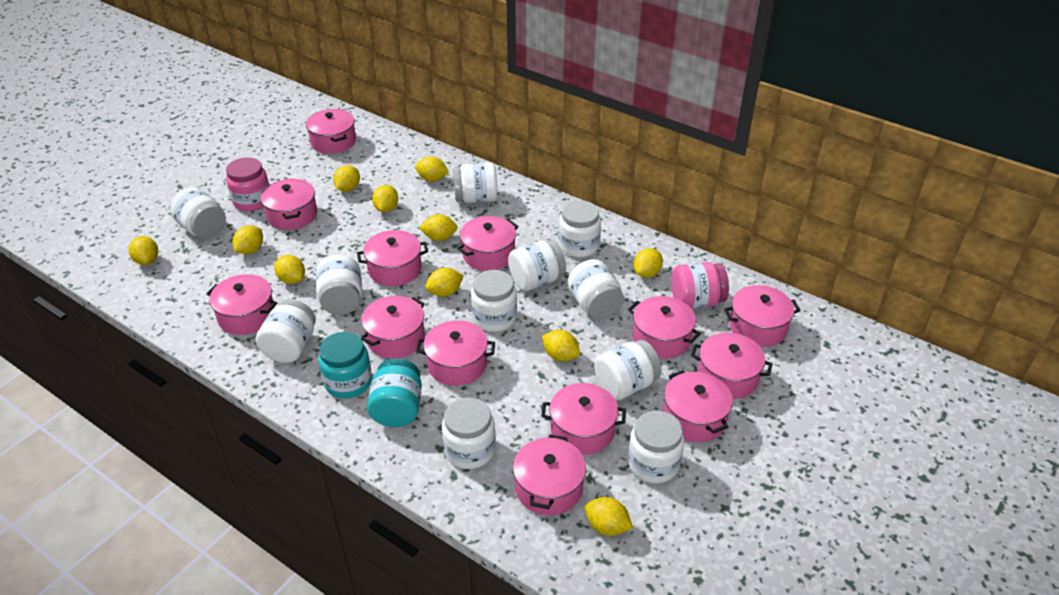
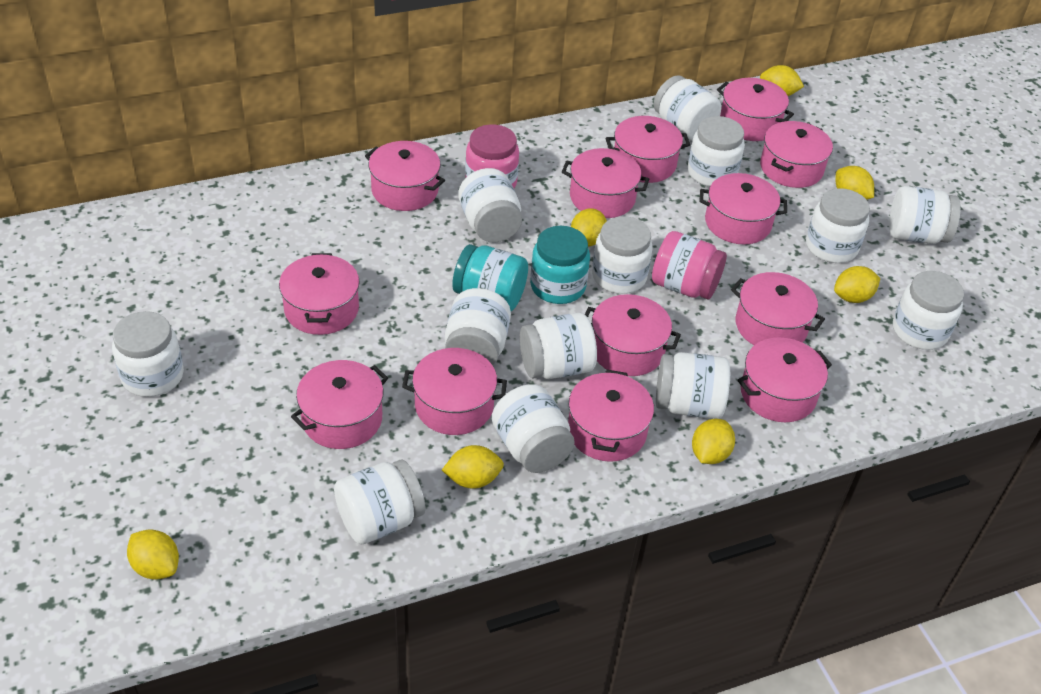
white jar: [170,187,226,239] [256,299,316,363] [316,255,362,315] [442,398,496,469] [453,162,497,203] [471,270,517,332] [508,240,566,291] [559,200,601,257] [568,259,624,319] [594,340,661,400] [628,411,684,483] = 11 -> [112,311,184,397] [334,460,425,544] [445,288,511,366] [458,168,522,242] [492,384,575,473] [520,313,597,379] [592,216,653,294] [654,75,721,141] [656,352,730,419] [688,116,745,187] [806,188,870,263] [889,186,961,244] [893,271,964,350] = 13
yellow lemon: [129,236,158,265] [233,225,263,254] [274,255,305,284] [333,165,360,192] [372,185,398,212] [415,156,449,181] [419,214,458,241] [425,268,464,296] [542,330,580,361] [585,497,633,536] [633,248,663,278] = 11 -> [127,529,179,580] [442,445,504,489] [571,209,607,247] [692,419,735,464] [760,65,804,96] [834,266,880,303] [835,166,874,200] = 7

